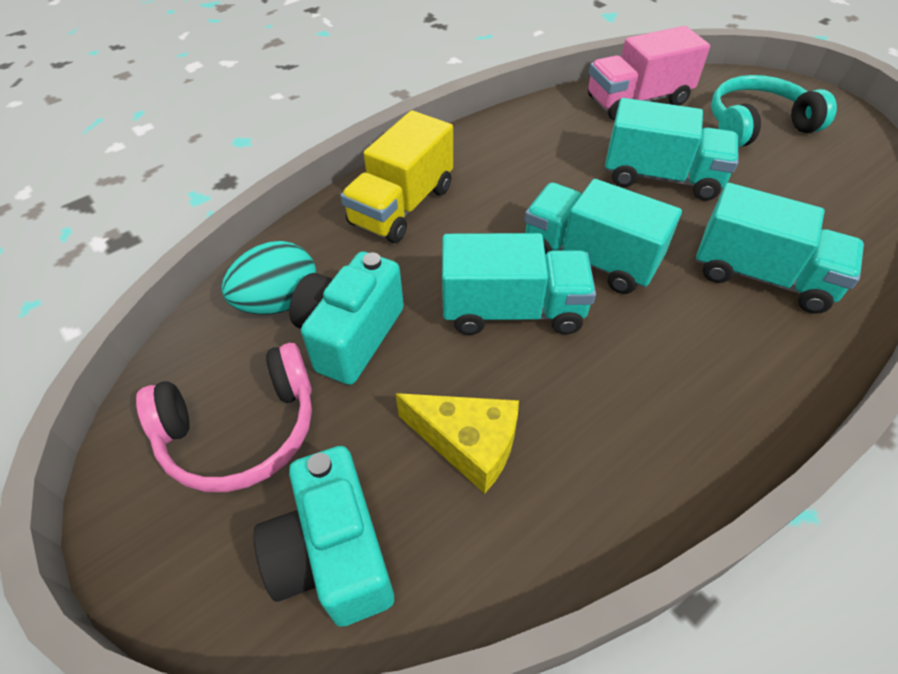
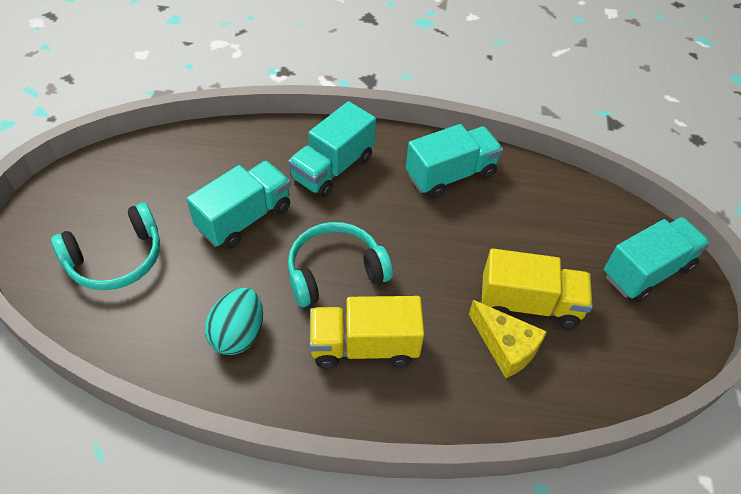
pink headphones: [136,343,312,492] = 1 -> none = 0
pink truck: [588,26,710,120] = 1 -> none = 0
turquoise camera: [253,446,394,627] [289,252,404,385] = 2 -> none = 0
turquoise headphones: [711,75,837,148] = 1 -> [51,203,160,290] [288,222,393,307] = 2
yellow truck: [340,110,453,243] = 1 -> [309,296,424,368] [481,249,593,329] = 2

